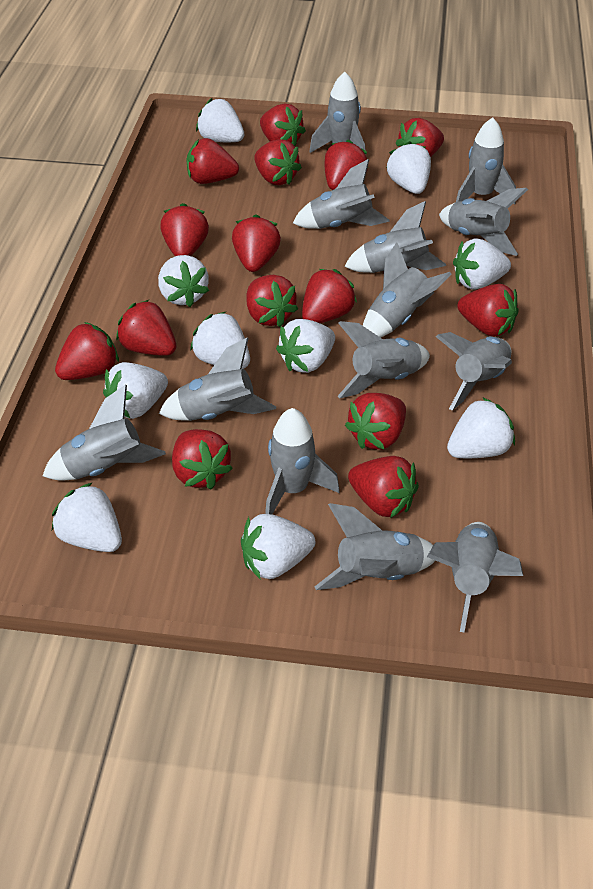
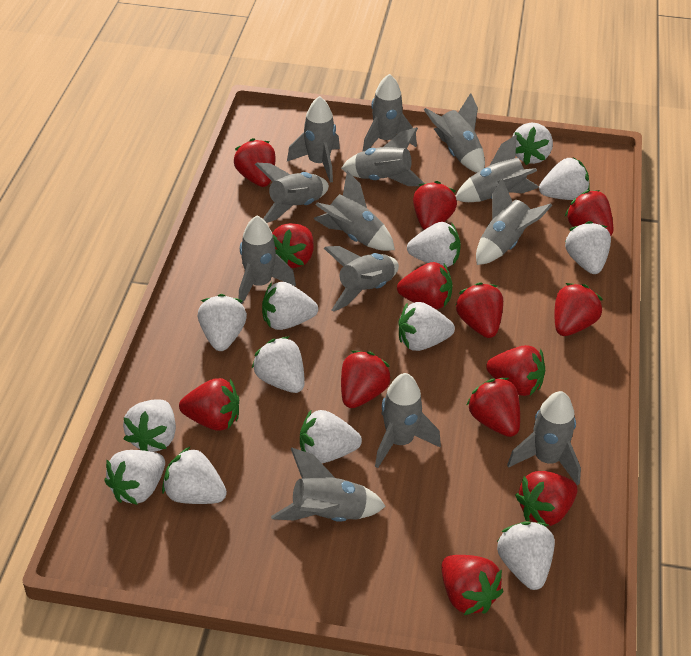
red strawberry: [55,322,119,380] [116,300,176,356] [160,203,209,256] [172,429,233,489] [187,138,239,184] [232,215,281,272] [247,275,298,327] [254,139,302,185] [260,103,306,146] [302,269,357,323] [325,139,368,190] [345,393,406,450] [348,456,419,518] [396,118,444,157] [457,284,519,337] = 15 -> [179,378,239,431] [234,138,276,187] [272,223,314,268] [341,351,391,408] [397,262,452,309] [413,181,457,230] [441,555,503,615] [456,282,503,338] [467,378,520,437] [486,345,545,396] [515,471,578,526] [554,283,603,336] [565,190,613,236] = 13
white strawberry: [52,483,122,552] [103,362,168,419] [158,255,209,307] [190,312,250,369] [196,98,244,142] [241,514,315,580] [276,319,335,373] [386,141,431,194] [447,397,515,458] [453,238,511,290] = 10 -> [104,450,165,505] [123,399,176,452] [162,447,227,504] [198,294,247,351] [252,336,305,393] [262,282,318,330] [300,410,362,463] [399,302,455,351] [407,222,461,267] [497,521,555,590] [512,123,553,165] [539,158,590,200] [565,221,611,274] = 13

